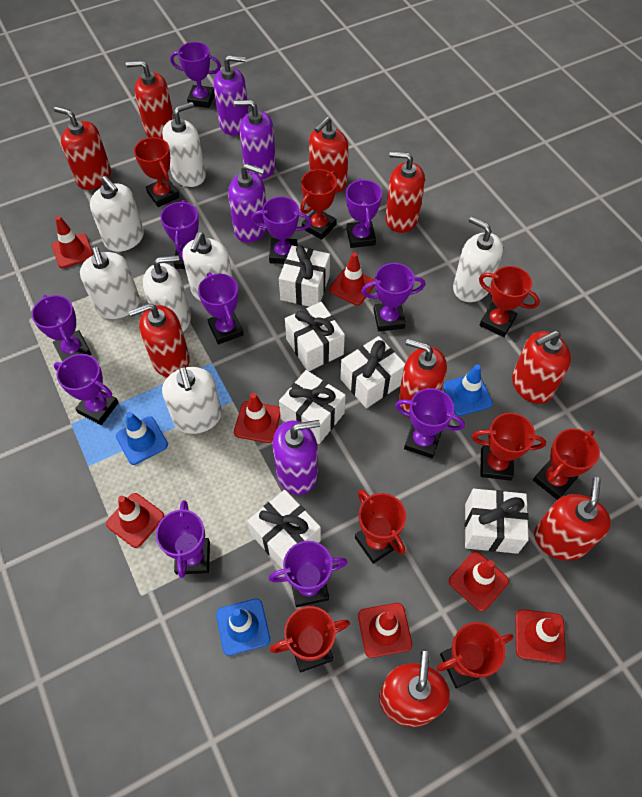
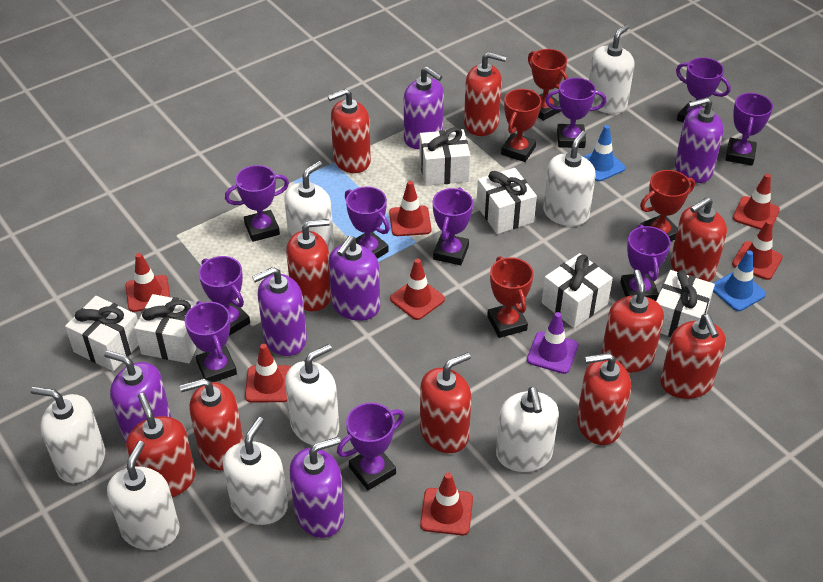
blue traffic cone: [116,412,168,465] [216,598,270,656] [443,364,493,416] = 3 -> [583,125,626,182] [713,250,766,311] = 2
purple soap dispenser: [213,55,249,136] [228,163,267,243] [234,100,276,180] [272,420,320,495] = 4 -> [104,350,171,443] [252,267,307,356] [289,437,344,538] [329,236,380,321] [404,67,444,149] [675,97,724,183] = 6
purple traffic cone: none = 0 -> [527,312,578,374] = 1
purple trophy: [32,295,92,362] [54,354,119,425] [156,500,210,578] [160,200,199,269] [170,42,221,108] [198,272,244,344] [251,197,312,264] [268,541,348,607] [346,178,382,248] [361,263,425,332] [395,388,465,458] = 11 -> [184,301,237,382] [199,256,250,336] [225,165,289,242] [337,403,404,490] [345,186,390,259] [433,187,473,265] [545,78,606,148] [620,224,671,301] [676,57,731,123] [726,93,773,166] = 10
red soap dispenser: [54,106,111,190] [126,60,174,139] [129,303,190,378] [309,117,349,193] [379,651,450,727] [385,151,425,233] [398,339,447,418] [512,331,571,404] [534,477,611,561] = 9 -> [126,393,196,497] [180,378,244,471] [286,219,331,311] [328,89,371,173] [420,352,472,453] [464,52,506,136] [577,353,631,445] [601,270,664,373] [660,314,726,399] [670,197,727,282] = 10
red trophy: [134,137,180,207] [270,606,350,672] [300,169,337,240] [355,490,406,564] [436,622,514,688] [472,413,546,481] [479,266,540,337] [533,428,600,500] = 8 -> [487,256,534,338] [501,89,542,162] [528,49,568,121] [640,170,695,241] = 4
white soap dispenser: [80,247,140,319] [90,176,144,252] [143,255,191,332] [162,102,206,187] [162,366,222,434] [182,232,233,301] [453,216,503,302] = 7 -> [31,387,105,483] [107,441,180,550] [223,417,288,525] [284,161,334,253] [285,344,339,445] [496,387,559,472] [543,131,596,226] [589,25,635,114] = 8

